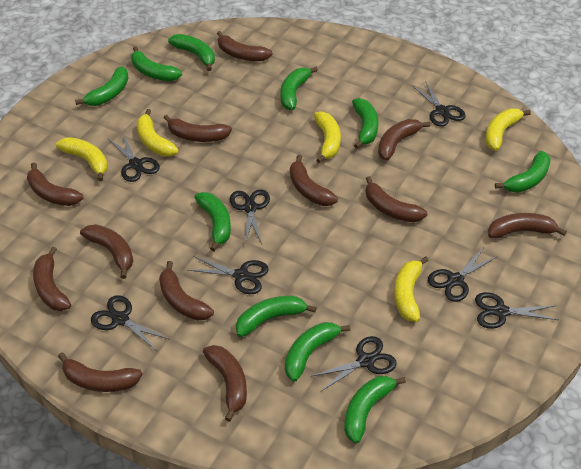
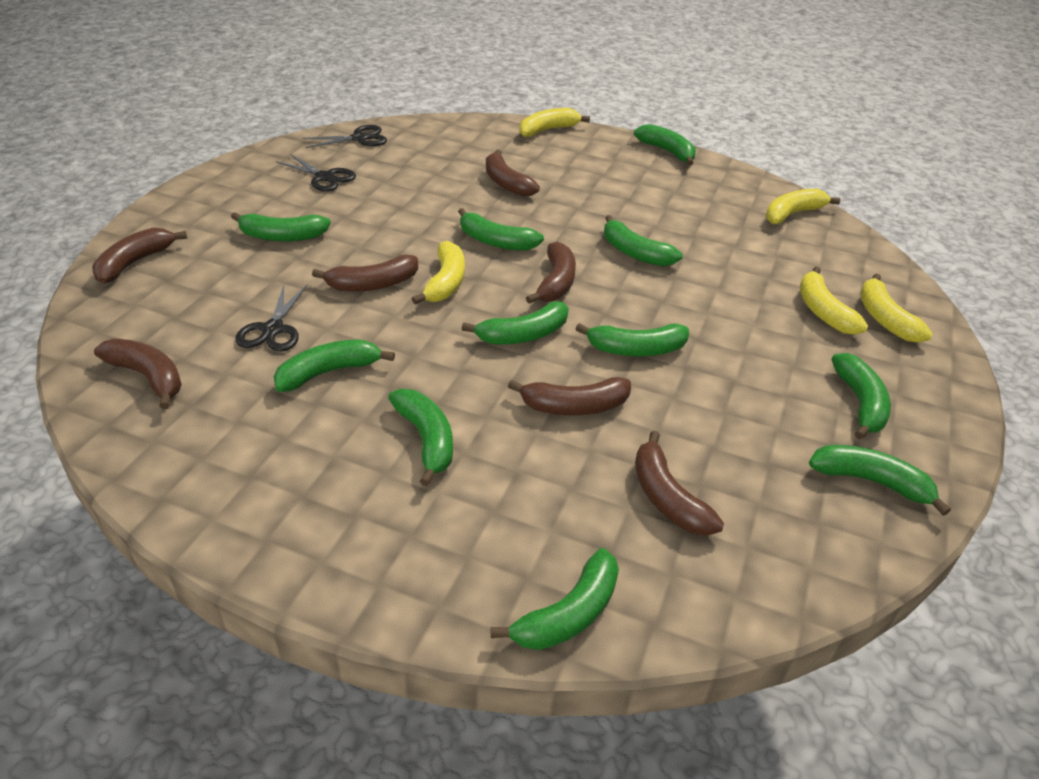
black scissors: [91,295,170,351] [109,132,160,182] [188,256,269,294] [230,189,270,244] [310,336,397,392] [412,81,466,127] [428,247,498,302] [475,292,558,329] = 8 -> [235,285,307,351] [275,154,356,192] [302,125,387,148] = 3
brown banana: [27,162,84,206] [33,247,71,311] [58,352,142,392] [80,224,133,279] [159,261,214,321] [164,115,232,142] [203,345,247,422] [217,31,272,61] [290,155,338,206] [366,176,427,222] [378,119,430,161] [488,213,567,239] = 12 -> [92,228,187,284] [94,339,182,409] [312,255,418,292] [486,150,540,197] [508,377,631,415] [526,242,576,304] [635,431,724,536] = 7
green banana: [75,67,129,106] [131,46,182,81] [168,34,215,71] [194,192,231,251] [236,296,316,337] [280,67,318,110] [285,322,350,382] [344,376,406,443] [352,98,379,149] [495,151,551,193] = 10 -> [231,212,331,242] [274,340,395,392] [388,389,453,486] [458,208,544,251] [462,301,569,344] [491,548,619,650] [576,323,689,356] [604,215,683,266] [634,124,696,166] [809,445,951,516] [831,353,891,439] = 11

